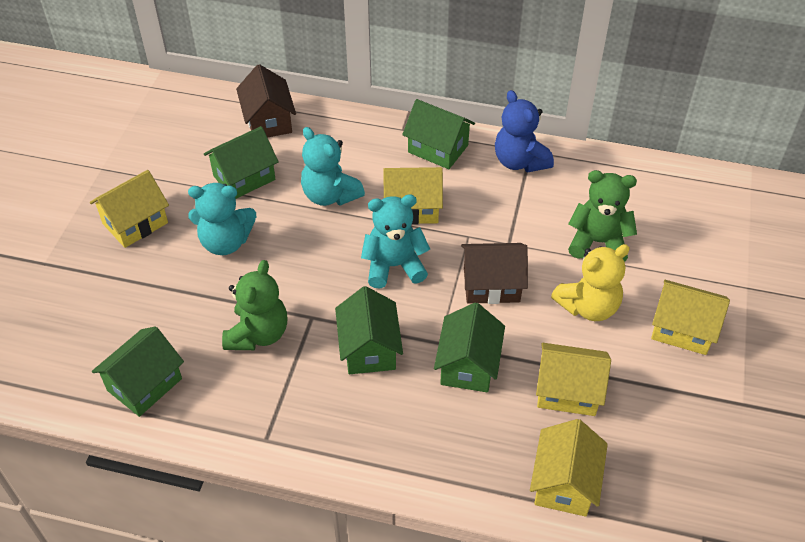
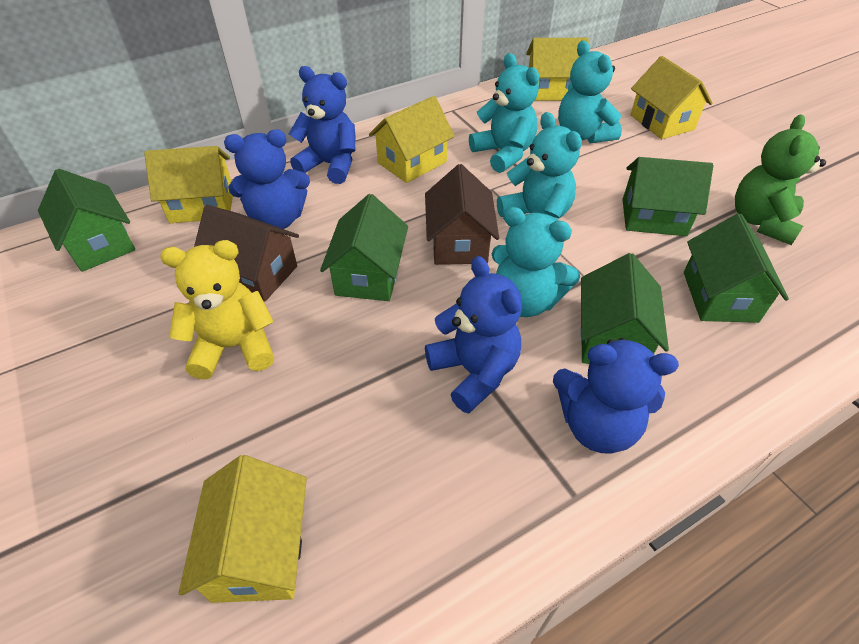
blue teddy bear: [495,90,554,173] = 1 -> [224,129,310,229] [289,66,356,184] [425,256,522,413] [553,338,679,454] = 4
green teddy bear: [222,260,288,350] [568,170,637,262] = 2 -> [735,114,826,245] = 1
turquoise teddy bear: [188,183,256,255] [301,127,365,206] [361,194,430,288] = 3 -> [469,53,539,173] [492,207,580,317] [497,112,582,221] [558,40,622,143] = 4

